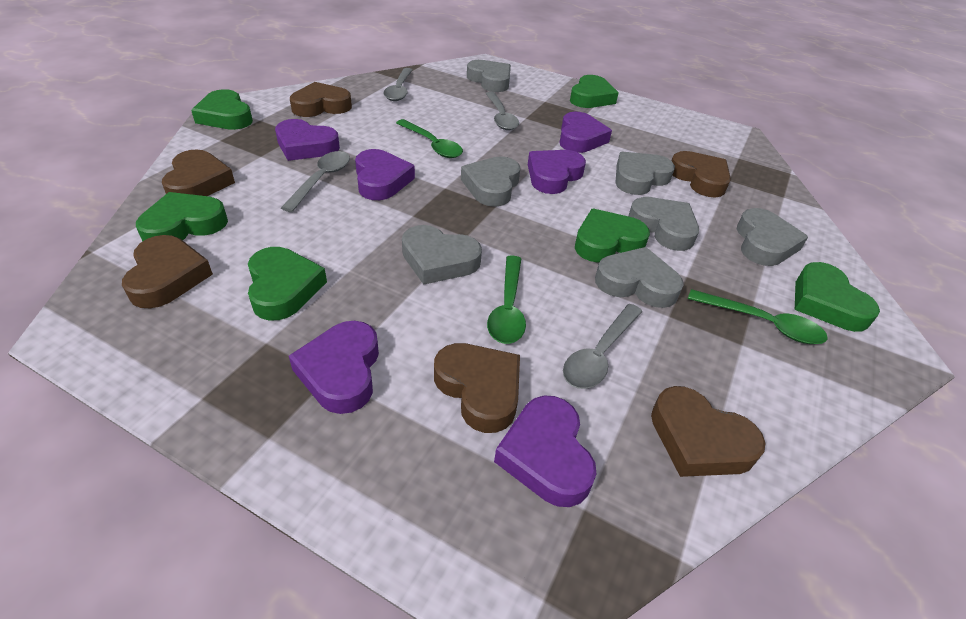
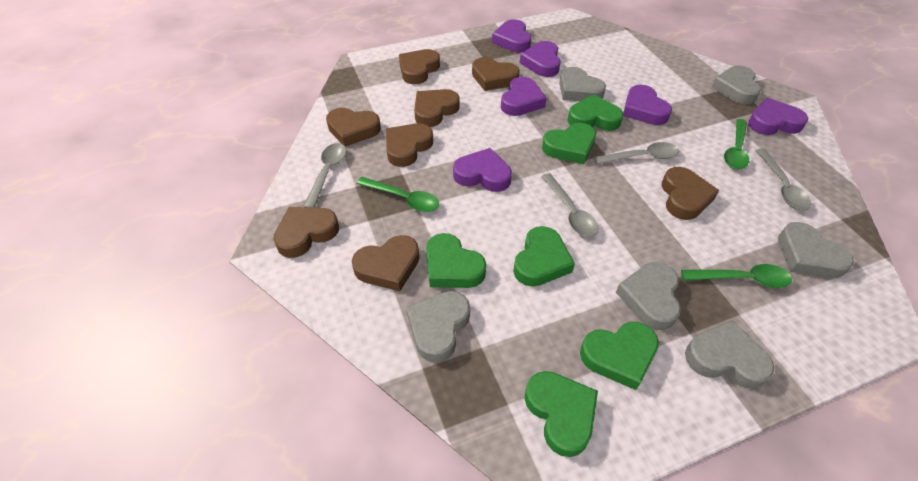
brown heart: [122,235,213,308] [162,149,235,196] [290,82,352,117] [434,343,520,433] [651,386,765,477] [671,151,731,197] = 6 -> [273,207,339,258] [326,108,381,147] [352,235,420,291] [386,123,433,167] [399,49,440,84] [414,89,460,127] [472,57,520,91] [661,167,719,220] = 8
grey heart: [402,225,482,285] [461,156,520,207] [467,60,511,92] [595,247,684,308] [615,152,675,195] [628,197,699,251] [737,208,808,266] = 7 -> [406,291,470,362] [559,67,606,101] [616,262,681,330] [685,320,774,389] [712,65,761,104] [778,222,854,278] = 6

